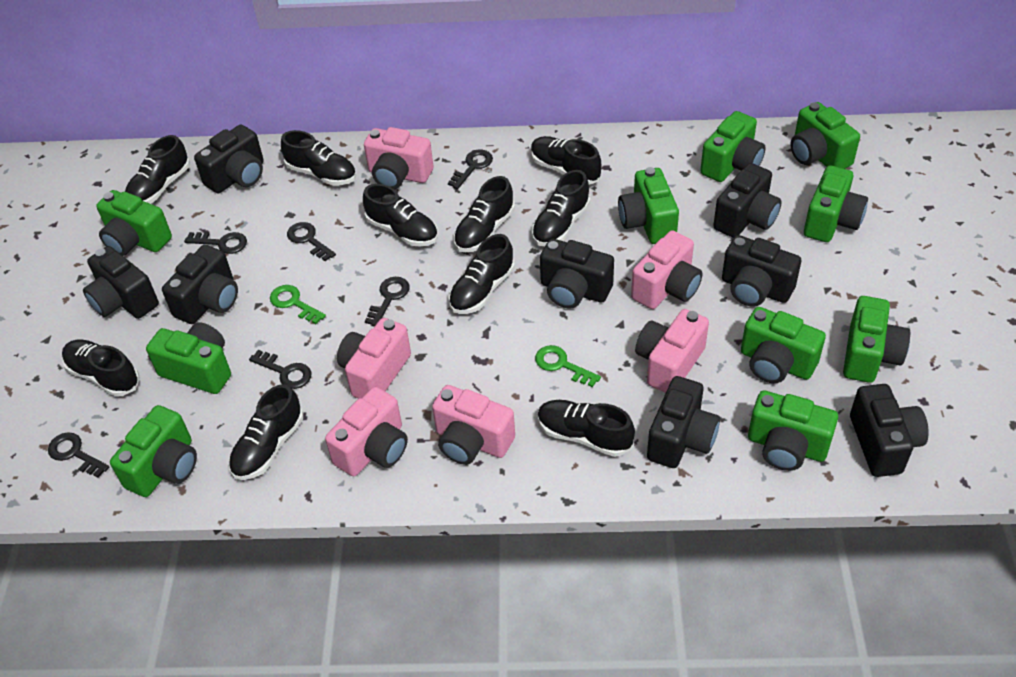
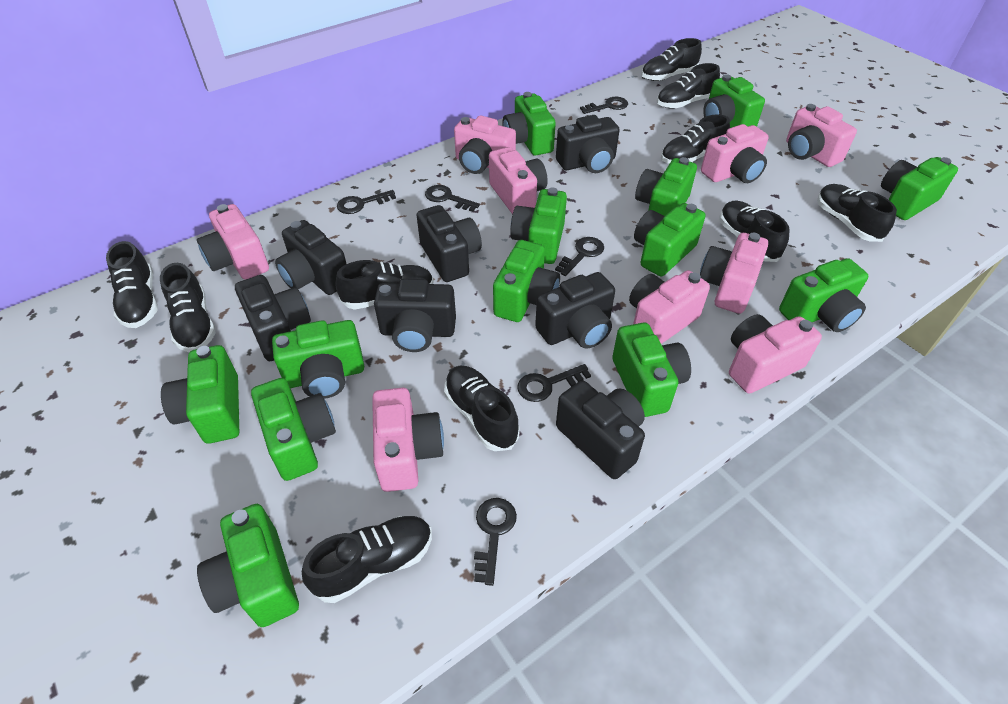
black camera: [83,246,159,319] [162,245,238,324] [194,124,264,194] [540,239,614,308] [647,376,720,468] [713,163,782,238] [722,235,801,307] [850,384,929,477] = 8 -> [235,275,311,361] [275,220,346,295] [374,279,456,352] [417,205,482,282] [535,272,615,349] [556,115,620,173] [556,381,645,479] = 7
green camera: [96,190,172,256] [110,405,197,497] [146,322,231,394] [618,167,679,244] [700,111,766,182] [741,307,826,383] [748,390,838,471] [790,102,860,169] [804,165,868,242] [843,296,910,383] = 10 -> [161,345,239,444] [197,504,299,627] [251,378,336,481] [272,320,364,399] [493,240,560,322] [502,92,556,156] [510,187,567,264] [612,323,691,417] [634,203,706,277] [635,157,697,216] [703,74,765,128] [779,258,868,332] [881,157,958,220] = 13
green key: [270,285,326,324] [535,345,601,387] = 2 -> none = 0
pink camera: [325,387,408,476] [337,318,411,399] [364,127,433,189] [432,385,515,465] [631,230,702,309] [635,309,709,393] = 6 -> [197,204,269,280] [372,387,444,492] [454,115,516,174] [489,147,548,214] [629,270,710,344] [700,233,768,314] [701,124,769,183] [729,314,822,394] [786,104,857,167] = 9

